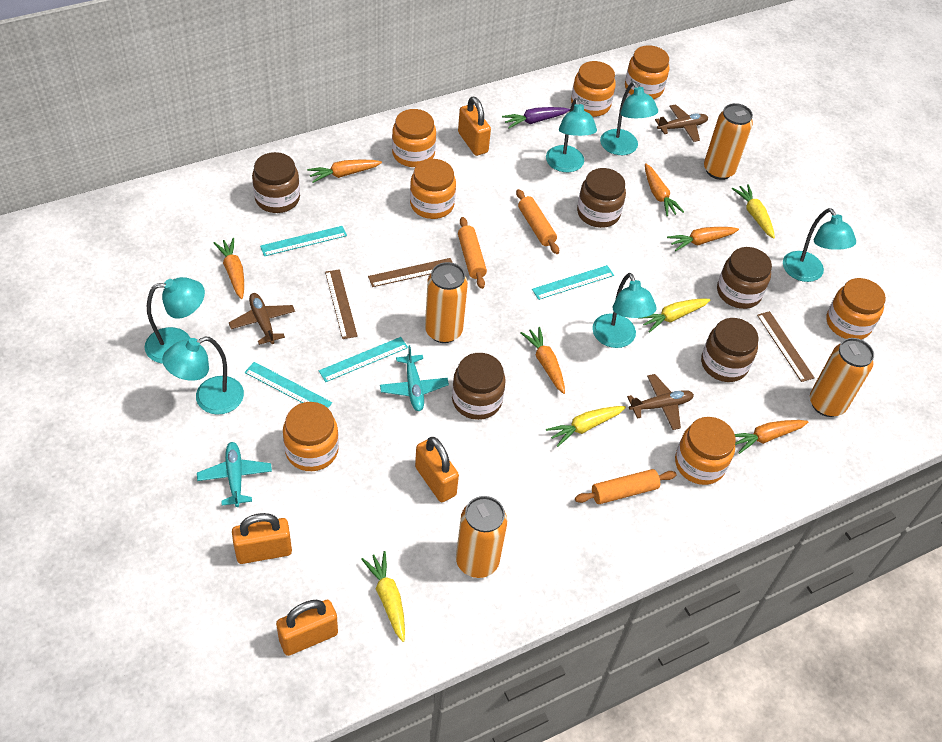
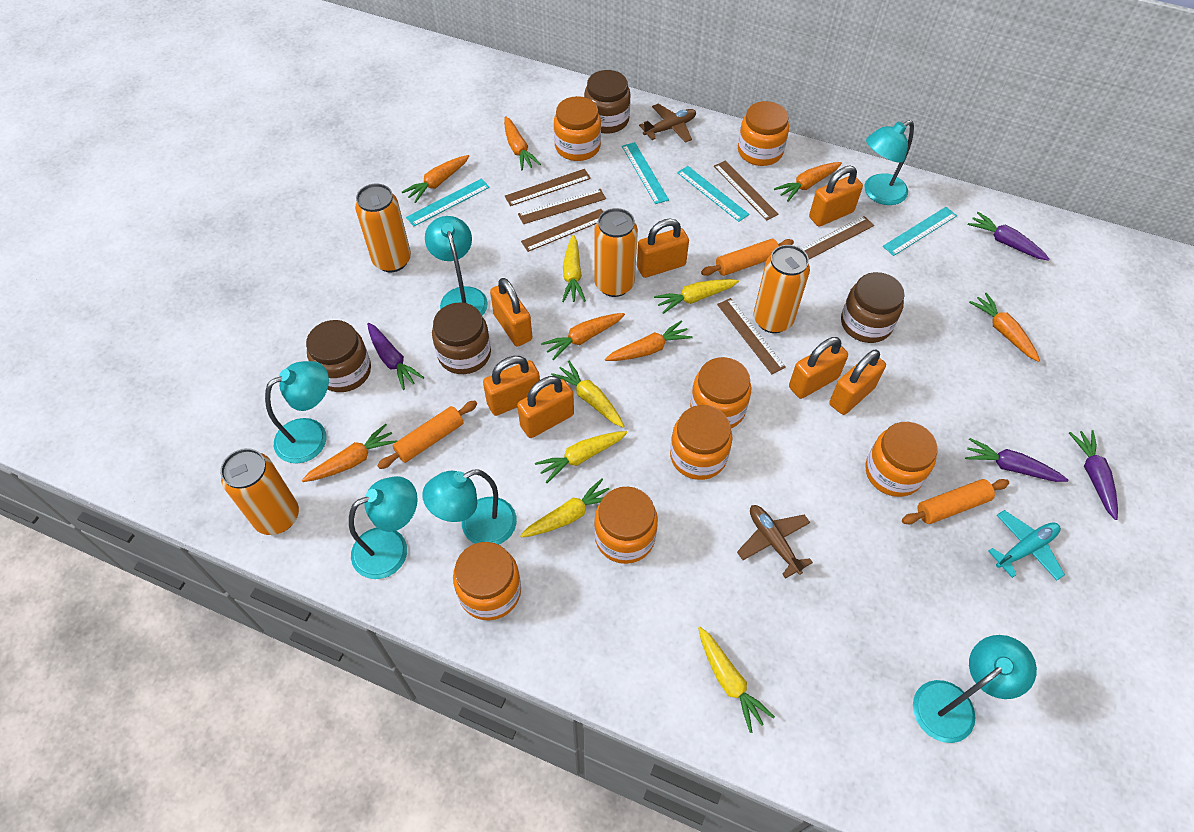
brown jar: [252,152,300,213] [452,353,506,420] [577,168,626,228] [701,318,759,382] [717,247,772,309] = 5 -> [306,320,371,392] [432,302,491,374] [584,70,631,134] [841,272,905,343] = 4
brown plane: [229,293,295,345] [627,374,694,430] [655,104,708,142] = 3 -> [639,104,696,143] [737,505,813,579] = 2
brown ruler: [325,269,358,339] [368,258,453,287] [757,311,815,382] = 3 -> [505,169,591,206] [518,189,606,224] [521,209,603,252] [714,160,779,221] [717,298,786,374] [801,216,874,259] = 6
orange carrot: [214,238,244,299] [307,160,382,183] [520,327,565,394] [645,163,684,216] [667,227,739,251] [735,420,808,454] = 6 -> [302,424,397,482] [402,155,469,203] [504,116,541,171] [541,313,625,360] [605,320,693,361] [774,162,842,202] [969,293,1040,362] = 7
orange padlock: [232,513,292,564] [276,600,338,656] [415,437,459,502] [458,97,491,156] = 4 -> [483,356,540,416] [490,278,532,347] [517,376,574,438] [637,219,689,278] [789,337,848,399] [809,166,863,227] [829,350,886,415] = 7
purple carrot: [502,107,570,128] = 1 -> [367,323,424,390] [965,438,1068,482] [968,212,1050,261] [1069,430,1118,520] = 4
turquoise plane: [197,442,272,507] [380,345,449,411] = 2 -> [988,510,1065,580] = 1
yellow carrot: [361,551,405,642] [546,406,626,447] [638,298,710,333] [732,184,775,239] = 4 -> [520,479,609,538] [535,431,627,483] [551,361,624,427] [562,235,586,302] [654,279,739,314] [698,627,775,733] = 6

